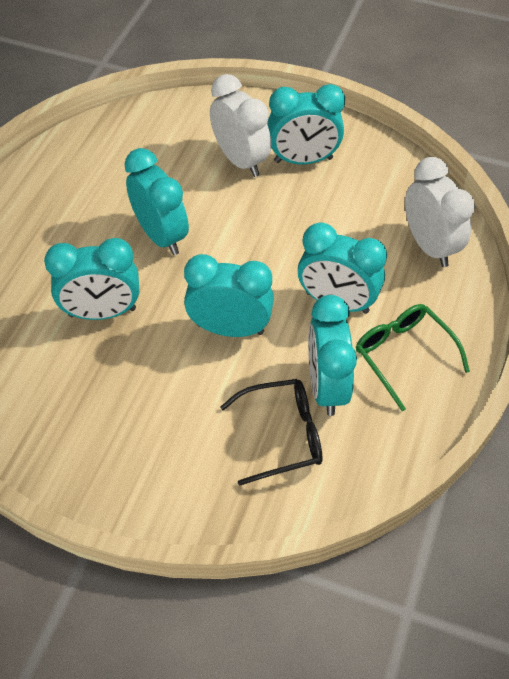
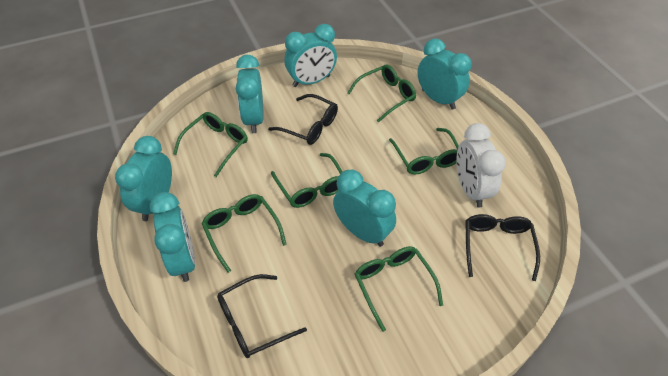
black glasses: [220,379,323,486] = 1 -> [217,274,307,358] [268,94,338,145] [465,214,540,281] = 3
green glasses: [356,304,470,411] = 1 -> [173,112,248,177] [201,194,287,273] [271,153,343,208] [347,64,416,123] [355,246,443,332] [389,128,459,175] = 6
white clock: [210,74,271,177] [405,157,475,267] = 2 -> [456,123,506,208] = 1

